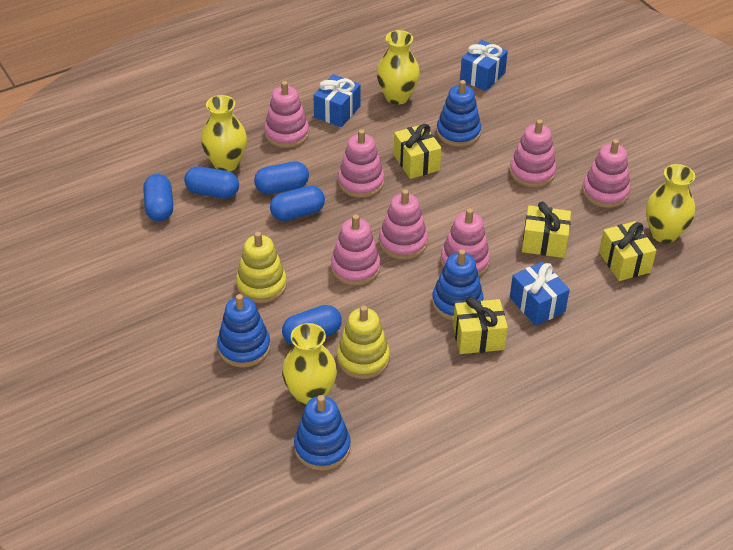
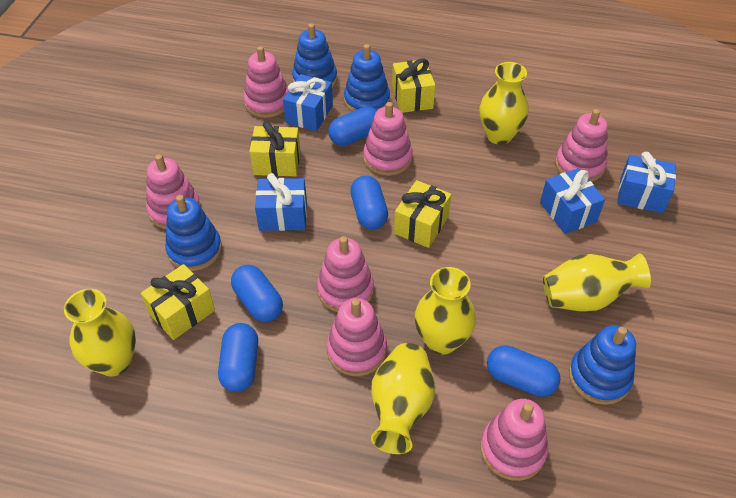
blue gift: [313,74,361,127] [460,40,508,91] [510,262,570,326] = 3 -> [255,173,307,231] [283,74,333,131] [540,168,605,234] [617,152,676,213] = 4
yellow stacking toy: [236,232,287,303] [337,306,390,379] = 2 -> none = 0
yellow vase: [201,95,247,172] [282,323,337,406] [377,30,420,105] [646,164,695,243] = 4 -> [64,289,136,376] [371,343,435,454] [414,267,476,355] [479,62,529,145] [543,253,651,312] = 5

